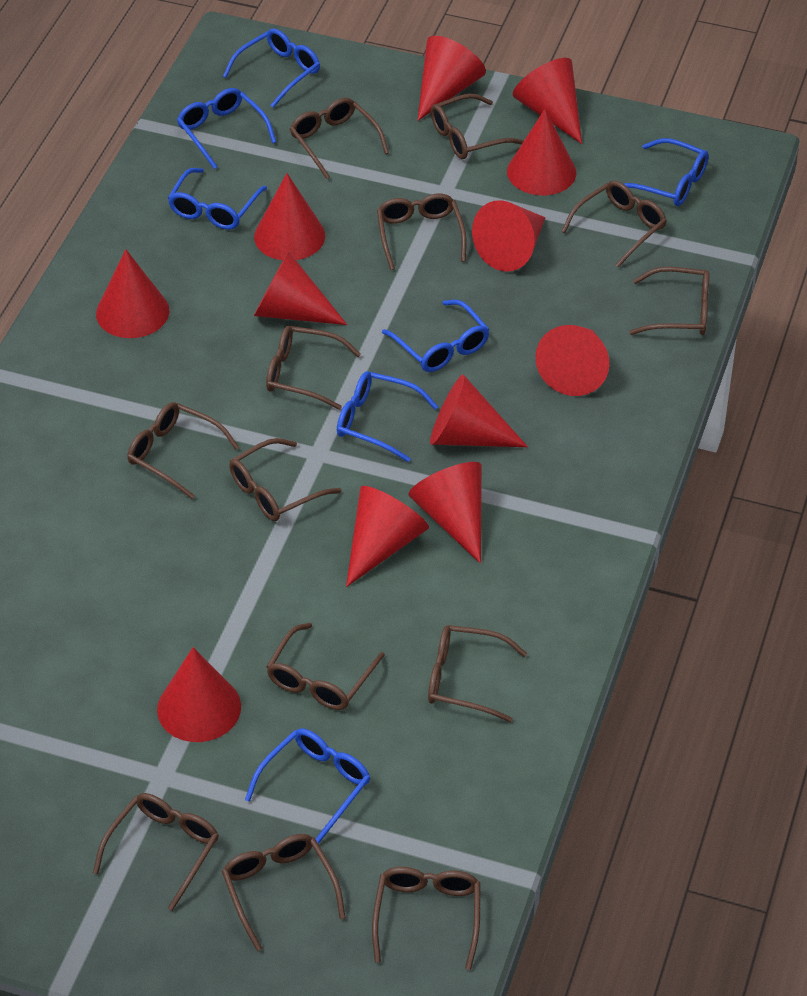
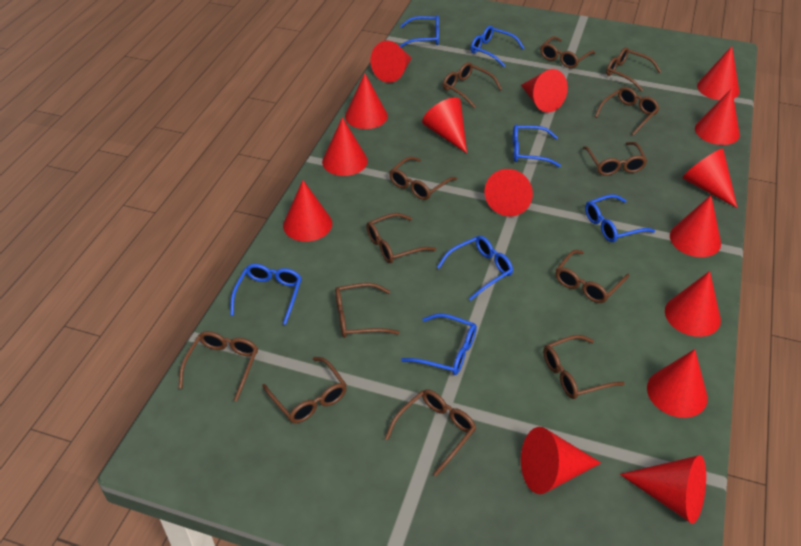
red cone: [96,249,169,338] [157,647,241,742] [254,173,325,260] [254,251,347,325] [346,486,429,587] [408,462,482,564] [417,36,486,121] [430,374,528,447] [472,200,545,271] [507,109,576,195] [513,58,582,144] [535,325,609,396] = 12 -> [283,180,332,242] [322,117,368,176] [345,73,388,129] [371,41,411,83] [422,97,467,153] [485,169,533,216] [521,69,568,113] [521,427,601,494] [620,455,706,524] [647,349,708,418] [665,271,721,337] [670,195,721,257] [682,149,737,208] [695,88,740,145] [697,46,739,100] = 15

